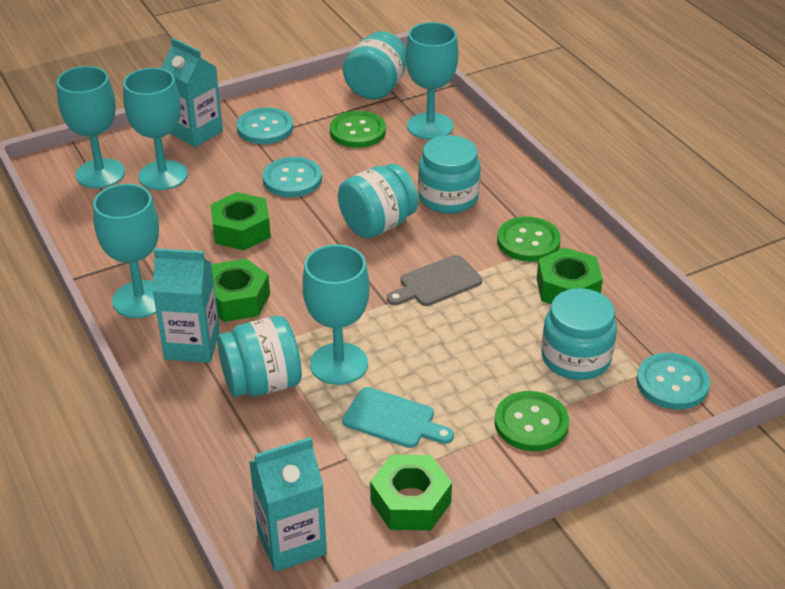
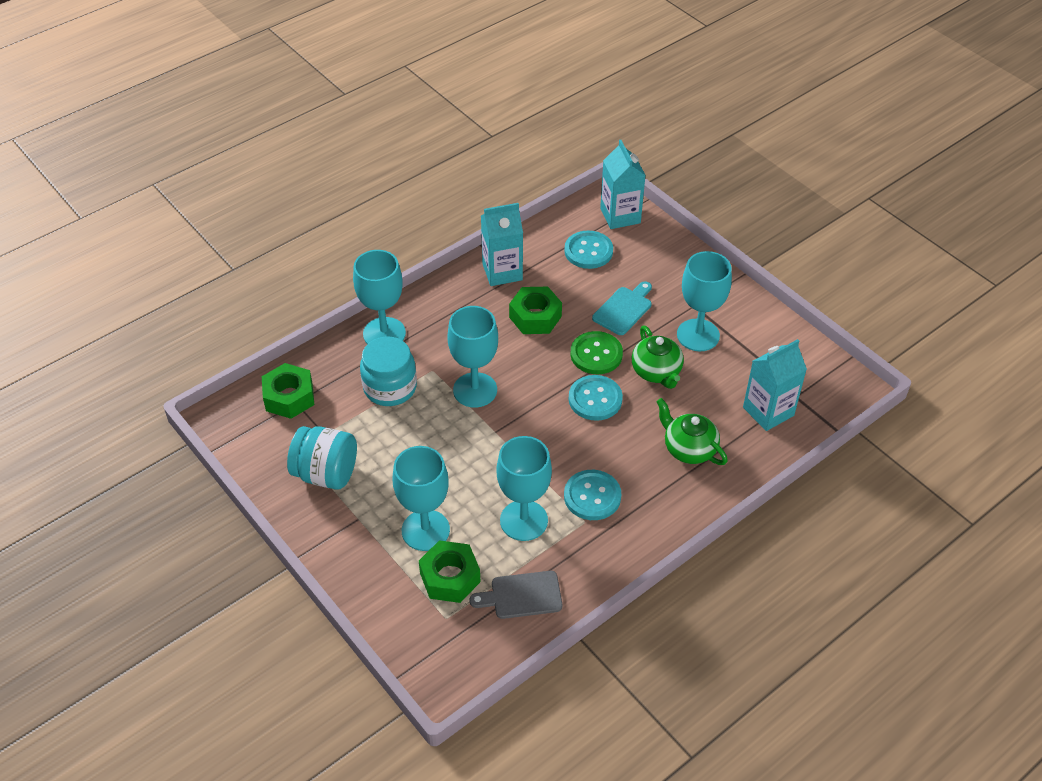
green button: [330,111,386,148] [495,391,569,451] [497,217,561,262] = 3 -> [570,331,623,374] = 1
green nut: [210,192,271,251] [212,259,270,322] [370,455,452,530] [537,248,603,304] = 4 -> [262,363,314,419] [419,540,481,603] [509,287,562,334] = 3
green teapot: none = 0 -> [631,325,684,389] [656,398,728,465] = 2
turquoise jar: [217,316,302,397] [338,164,418,238] [343,31,406,100] [418,135,481,214] [542,288,617,380] = 5 -> [287,426,357,490] [360,337,417,406] = 2

